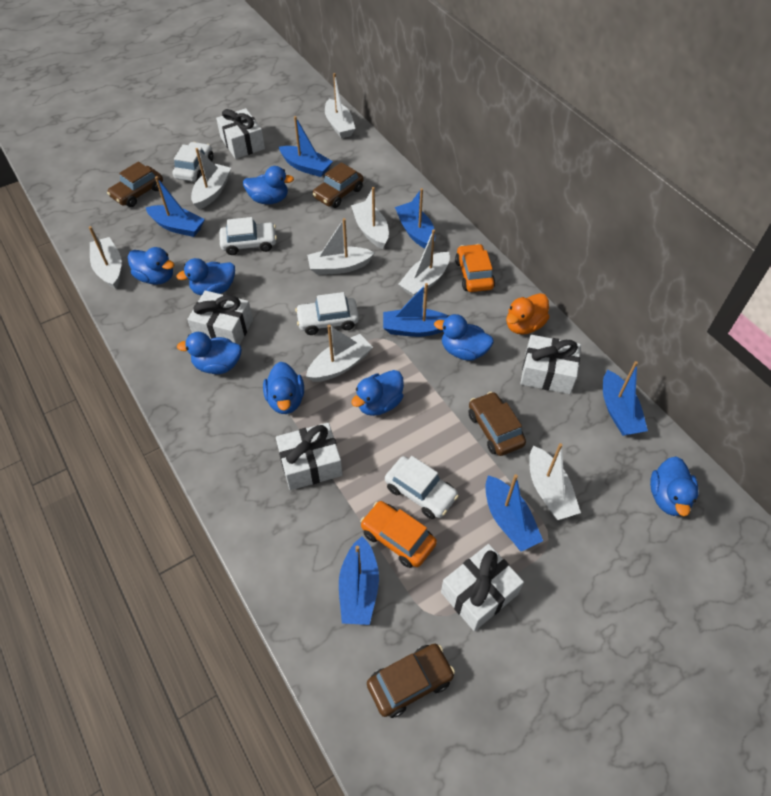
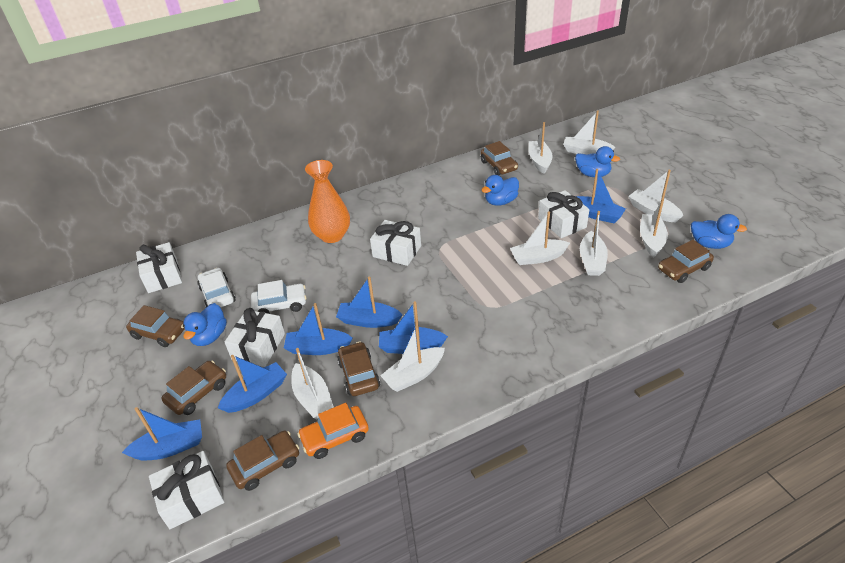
blue boat: [146,176,205,237] [279,116,333,177] [339,536,379,625] [383,283,448,337] [395,188,435,249] [485,474,543,552] [603,361,648,436] = 7 -> [122,407,202,460] [218,355,287,413] [284,303,353,355] [336,276,403,328] [379,301,448,354] [576,169,626,223] = 6
blue duck: [128,247,174,285] [176,258,235,296] [177,332,242,374] [243,166,294,204] [263,362,304,414] [351,370,404,416] [434,314,494,361] [650,456,699,516] = 8 -> [183,303,227,346] [481,175,519,206] [575,146,620,177] [691,214,747,249] = 4
brown car: [107,162,163,207] [312,162,363,208] [367,644,455,718] [468,392,526,456] = 4 -> [126,305,185,347] [161,361,226,415] [226,431,299,491] [337,342,380,396] [481,141,518,175] [658,240,714,283] = 6
orange car: [360,501,437,568] [455,244,495,292] = 2 -> [297,403,369,459] = 1
orange duck: [506,293,549,335] = 1 -> none = 0
orange vase: none = 0 -> [305,160,350,243] = 1
white car: [173,142,214,182] [219,217,277,255] [295,292,359,335] [385,456,459,519] = 4 -> [197,268,236,307] [251,280,307,314] = 2

